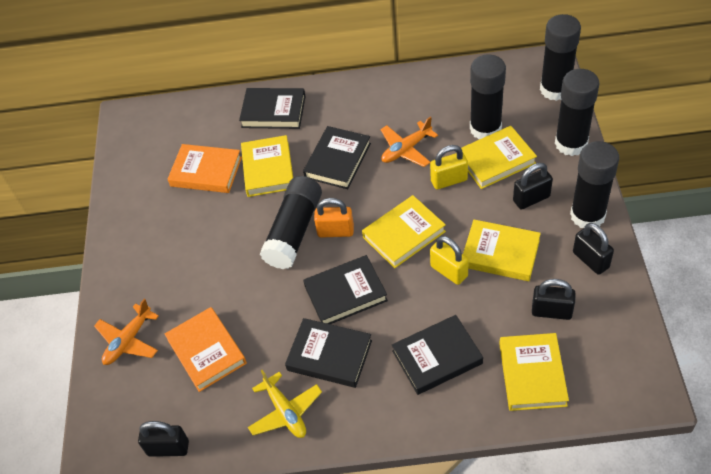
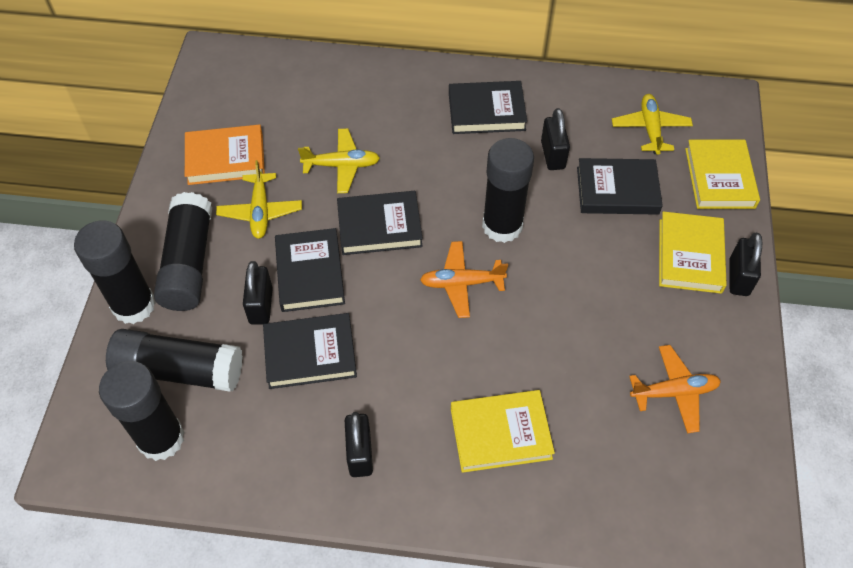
orange book: [165,307,247,392] [167,144,242,193] = 2 -> [185,125,265,185] = 1
orange padlock: [314,198,354,238] = 1 -> none = 0
yellow book: [241,135,293,197] [362,195,446,268] [461,126,537,189] [463,220,541,281] [499,333,569,411] = 5 -> [451,390,555,473] [659,211,727,294] [685,140,760,209] = 3
yellow padlock: [430,145,468,189] [430,236,469,285] = 2 -> none = 0
yellow plane: [248,370,322,438] = 1 -> [216,160,302,239] [298,129,380,193] [612,94,693,155] = 3

